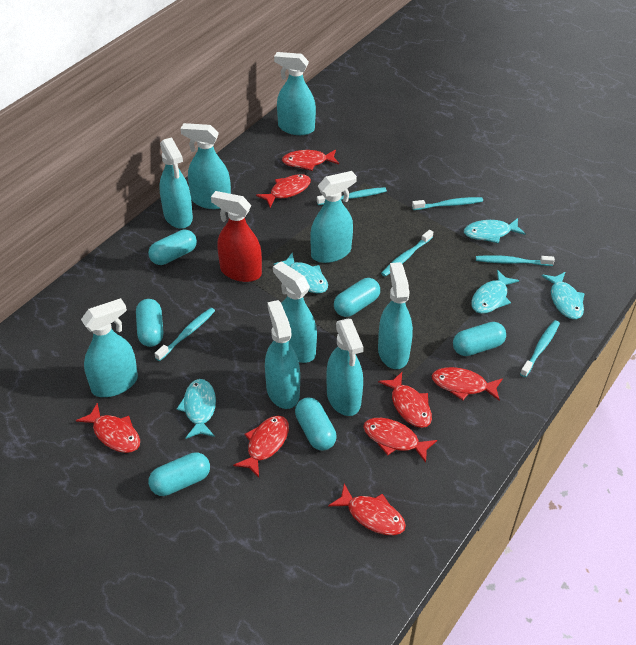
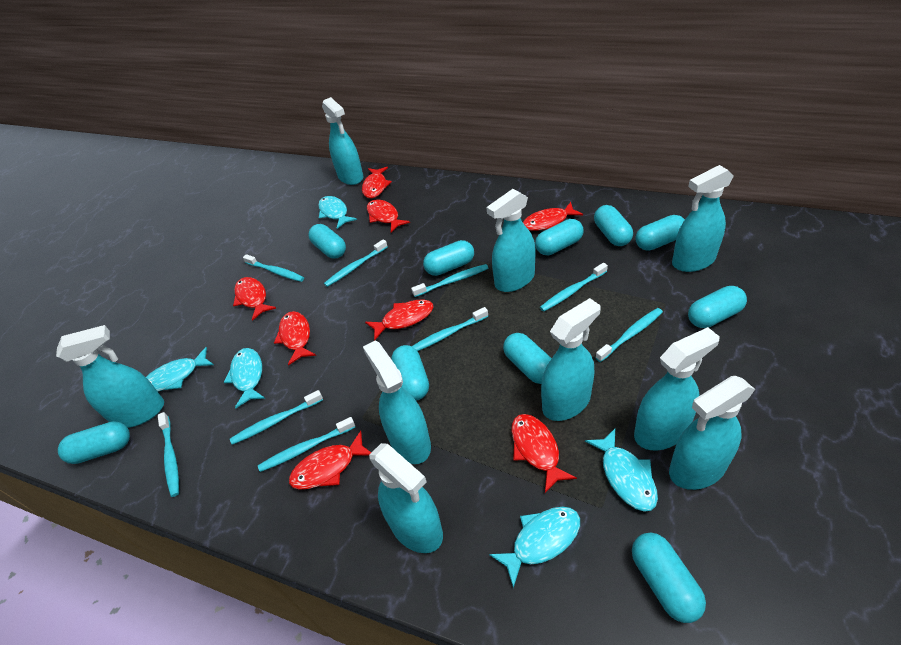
red spray bottle: [211,191,262,282] = 1 -> none = 0
turquoise capsule: [136,299,163,347] [148,229,197,265] [148,452,210,496] [295,398,337,451] [334,278,380,317] [453,322,506,356] = 6 -> [58,421,130,464] [308,224,346,259] [391,345,429,401] [423,240,474,276] [503,333,552,384] [535,219,584,255] [594,205,633,246] [632,533,706,623] [635,215,685,251] [688,286,747,328] = 10
turquoise toothbrush: [154,308,215,361] [317,187,387,205] [381,230,433,277] [412,197,483,210] [476,255,555,266] [520,320,560,377] = 6 -> [158,412,179,497] [230,390,323,445] [243,254,304,282] [258,417,355,472] [324,239,388,287] [411,264,489,297] [412,307,488,351] [540,263,608,312] [595,308,663,362] = 9

